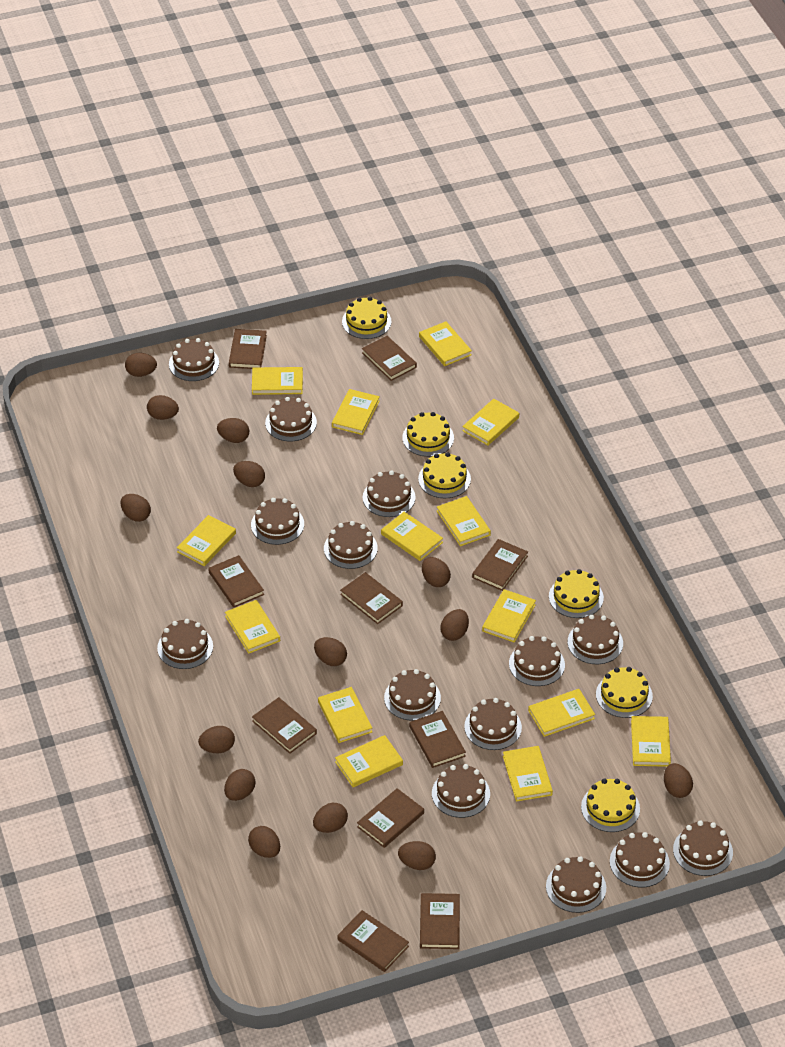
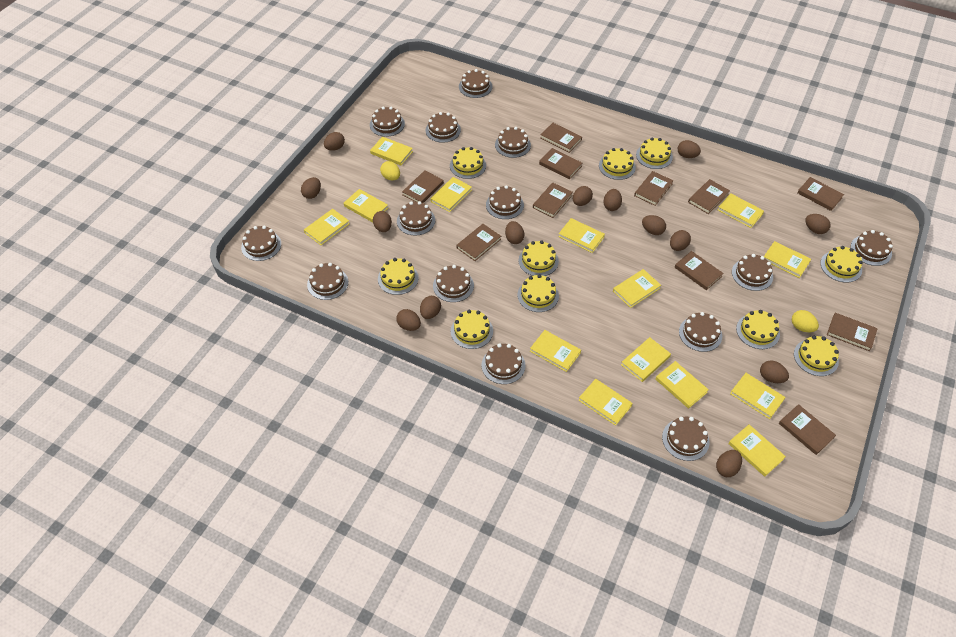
brown book: [208,555,264,608] [229,329,267,369] [252,697,317,754] [337,910,409,972] [340,572,403,624] [357,788,424,848] [362,336,417,381] [409,711,466,768] [420,893,460,949] [472,539,528,591] = 10 -> [402,170,444,203] [456,224,501,261] [533,182,573,218] [539,148,582,180] [540,123,582,153] [634,171,674,206] [675,251,723,290] [688,179,730,214] [779,404,836,455] [797,177,844,211] [827,313,878,351] = 11
yellow cake: [342,297,392,339] [402,412,454,457] [418,452,471,498] [549,569,604,618] [581,779,640,832] [596,667,653,718] = 6 -> [378,258,419,295] [450,147,486,179] [451,310,493,349] [518,241,559,276] [518,274,559,312] [599,148,636,180] [636,138,673,169] [736,310,780,349] [794,336,839,376] [820,246,863,282] = 10
yellow egg: none = 0 -> [380,161,400,180] [792,310,819,332] = 2

